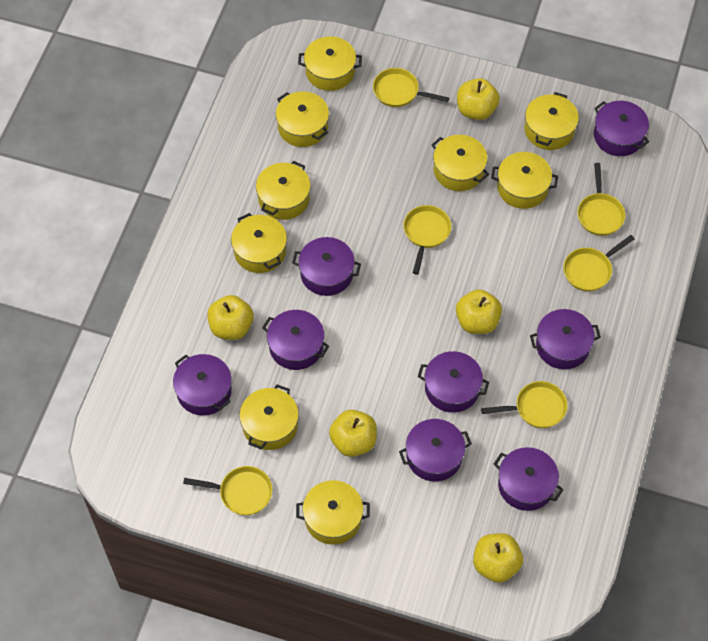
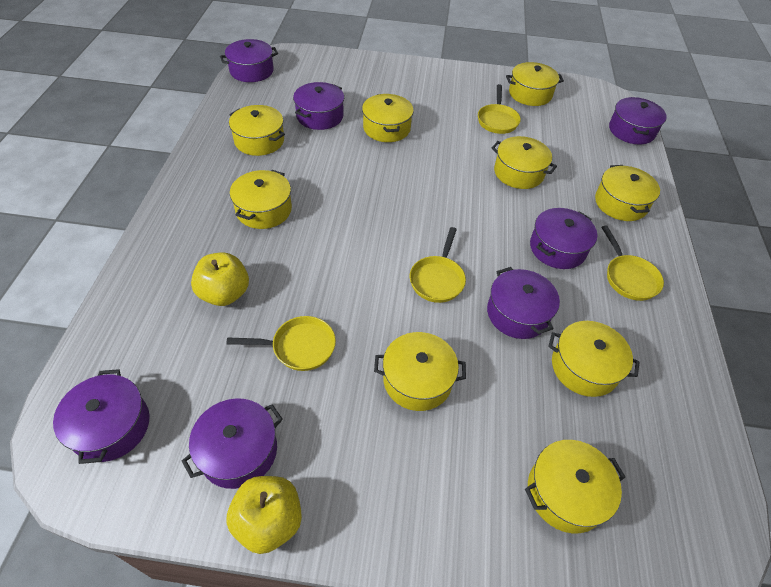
purple pot: [173,354,232,415] [262,310,329,370] [292,237,361,296] [399,419,472,481] [418,351,489,413] [494,447,563,511] [530,309,601,369] [594,101,649,156] = 8 -> [53,369,150,464] [182,398,283,489] [220,39,278,82] [293,82,344,130] [487,267,560,339] [530,208,597,269] [609,97,667,145] = 7
yellow apple: [207,295,254,340] [329,410,377,457] [456,289,502,334] [457,78,500,120] [473,533,523,583] = 5 -> [191,252,249,306] [226,476,302,554] = 2
yellow pan: [183,466,273,515] [373,68,449,107] [403,205,451,275] [481,381,568,428] [563,235,635,291] [578,163,625,236] = 6 -> [226,316,336,371] [410,227,466,303] [478,84,521,134] [601,225,664,301] = 4

